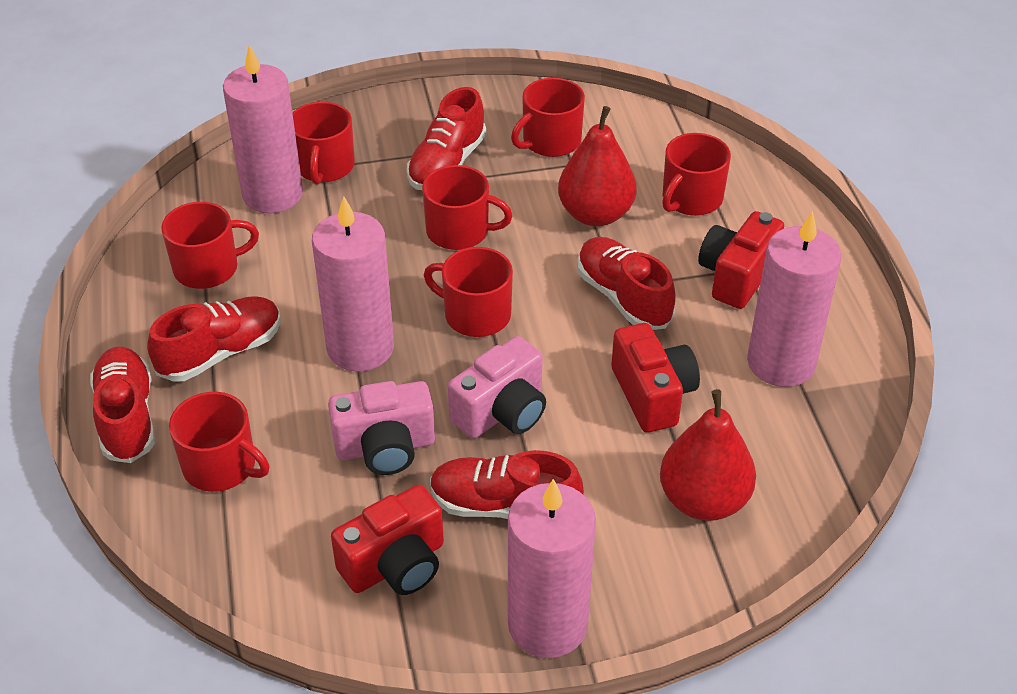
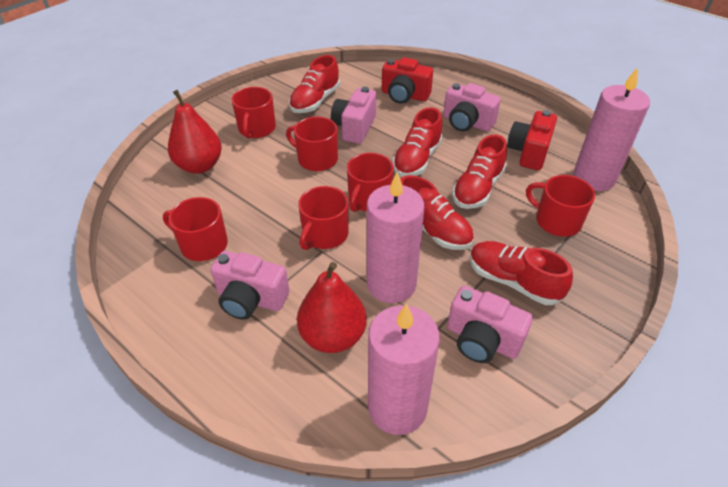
pink camera: [328,381,435,475] [448,336,546,438] = 2 -> [210,251,289,320] [331,87,376,144] [443,83,501,132] [447,286,533,363] = 4
pink candle: [223,45,303,213] [312,197,394,371] [508,479,596,658] [747,211,841,387] = 4 -> [367,172,425,303] [368,303,440,435] [573,67,650,191] = 3
red camera: [331,485,444,595] [611,323,700,432] [698,211,784,309] = 3 -> [382,57,433,104] [507,110,557,170] = 2
red mug: [161,202,259,289] [169,392,269,492] [293,102,355,185] [422,165,513,250] [424,247,513,337] [511,78,585,157] [662,133,731,216] = 7 -> [163,197,228,261] [232,87,276,139] [286,117,338,171] [298,186,349,250] [347,153,394,212] [526,175,595,237] = 6

